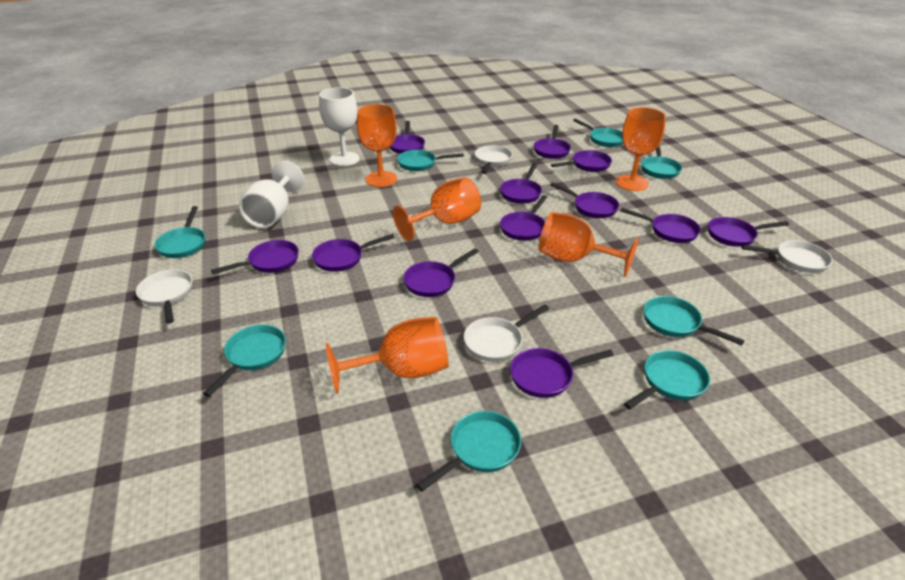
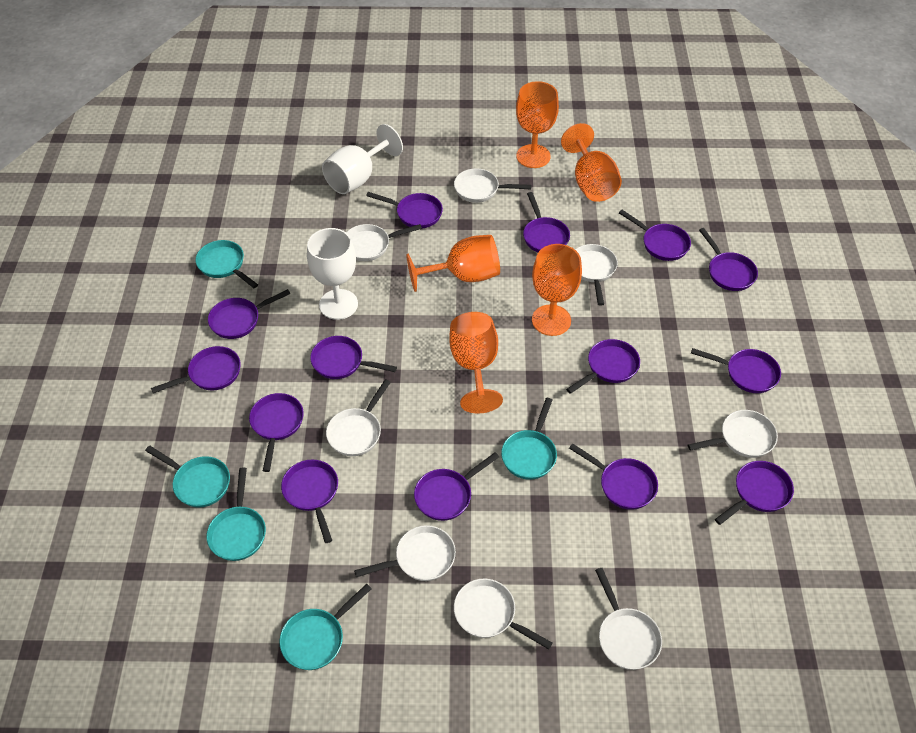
purple pan: [211,240,299,274] [312,234,395,272] [390,121,425,154] [403,248,479,297] [500,163,542,204] [500,195,547,241] [510,348,614,398] [534,125,571,159] [550,182,619,218] [551,150,612,172] [620,208,701,243] [708,217,789,247] = 12 -> [151,346,241,393] [208,289,290,339] [249,393,304,472] [281,460,338,543] [310,336,397,379] [366,192,443,228] [414,452,499,521] [523,192,570,252] [566,339,640,394] [569,443,658,510] [619,210,691,261] [691,348,781,393] [699,228,758,291] [715,461,794,525] = 14
turquoise pan: [154,206,205,258] [203,325,286,397] [397,150,464,171] [417,411,521,492] [573,118,623,147] [624,350,710,410] [642,145,682,179] [644,296,745,346] = 8 -> [145,445,230,508] [195,240,258,288] [206,468,266,561] [279,584,372,670] [501,398,557,480] = 5
white pan: [136,269,192,324] [464,305,549,362] [475,145,513,174] [742,240,833,273] = 4 -> [326,379,391,456] [346,224,422,261] [354,525,456,581] [454,168,532,203] [454,579,553,650] [575,244,618,306] [595,568,662,670] [688,410,778,458] = 8

